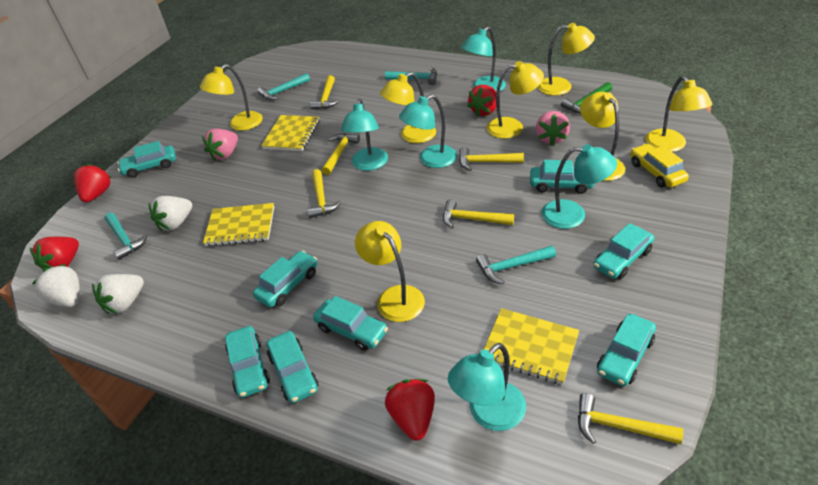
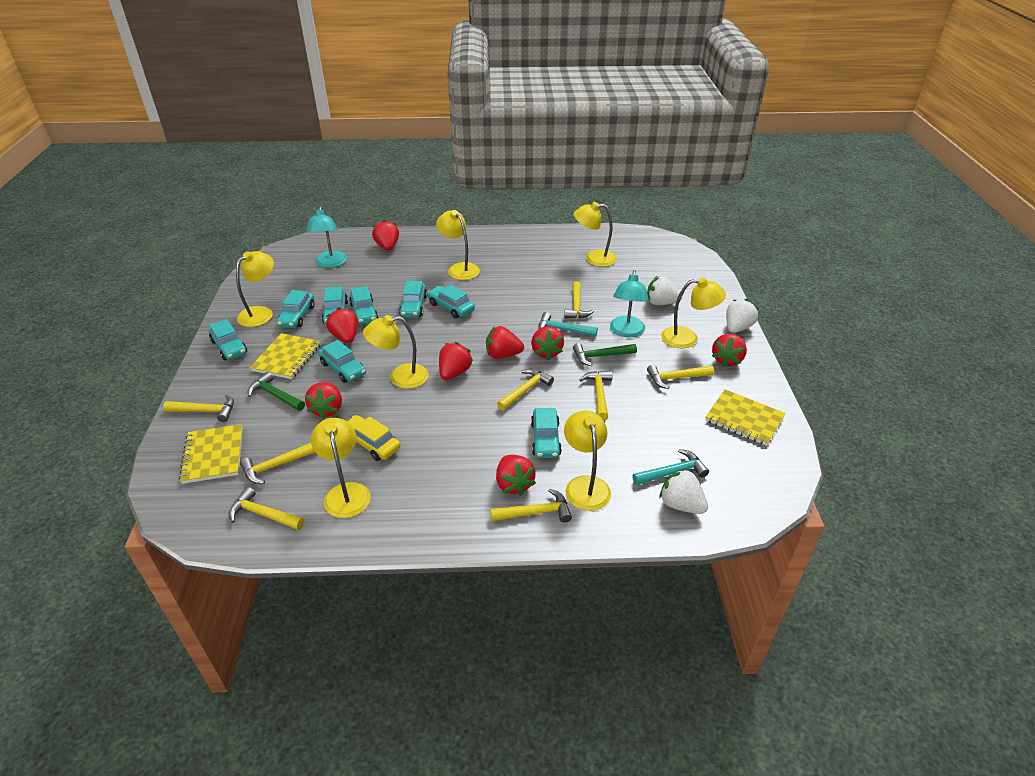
green hammer: [561,82,612,114] = 1 -> [248,372,305,411] [573,343,637,366] = 2
pink strawberry: [202,129,238,161] [536,111,570,146] = 2 -> none = 0
red strawberry: [30,237,79,270] [74,164,111,203] [385,379,435,441] [467,85,496,116] = 4 -> [305,382,342,419] [326,307,358,343] [372,220,399,251] [439,342,473,380] [486,326,524,359] [496,455,536,496] [531,326,564,360] [712,334,747,367] = 8
turquoise hammer: [105,213,148,260] [257,73,310,100] [385,67,437,85] [476,246,556,284] = 4 -> [539,312,598,336] [632,449,709,485] = 2
turquoise lamp: [341,99,388,171] [399,94,457,168] [448,343,526,431] [461,26,506,91] [541,144,617,229] = 5 -> [306,206,347,268] [610,270,649,338] = 2
yellow hammer: [307,169,342,218] [310,75,339,110] [321,133,360,175] [443,199,514,228] [459,147,524,171] [578,393,683,444] = 6 -> [163,394,234,422] [229,487,304,530] [240,443,315,484] [490,489,572,523] [497,369,554,411] [564,281,594,318] [579,371,613,420] [647,364,714,389] = 8

